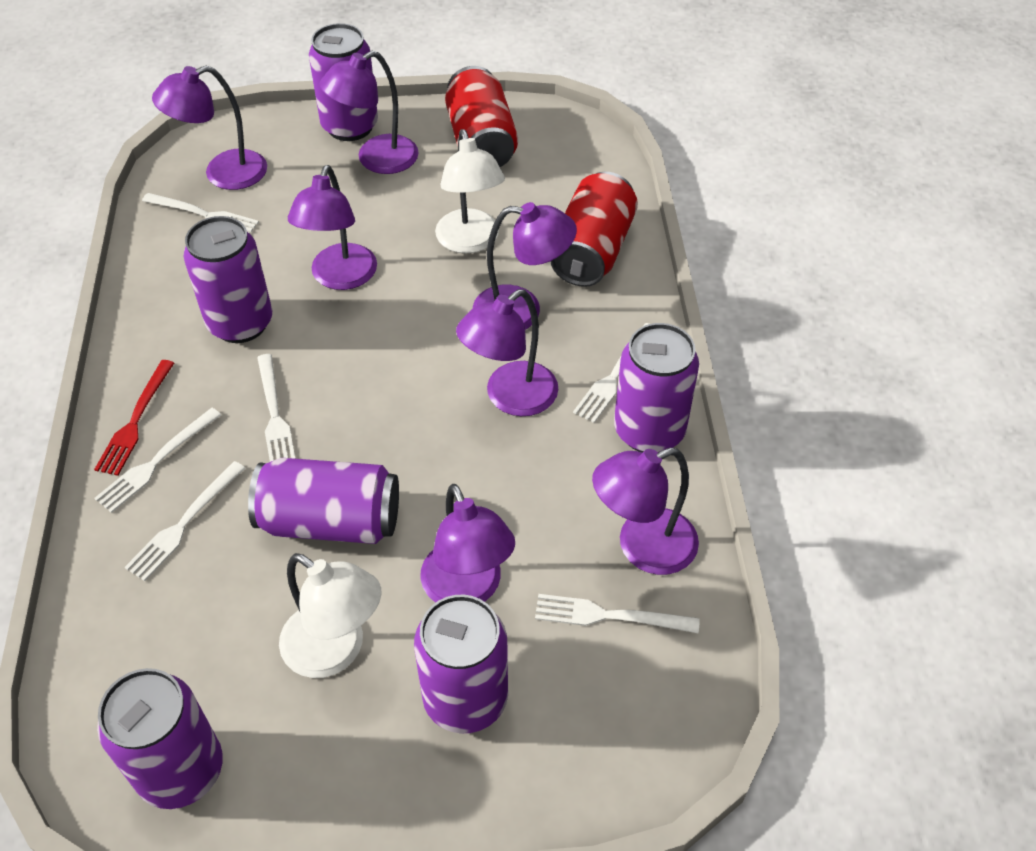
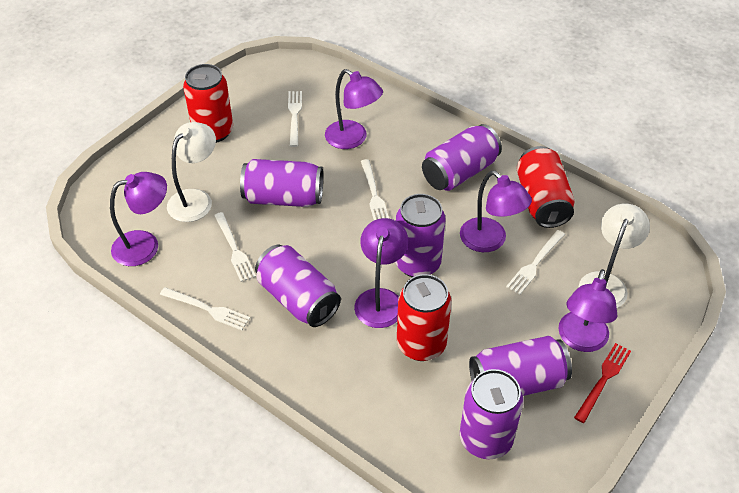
purple lamp: [152,66,267,190] [288,165,377,290] [319,51,419,174] [420,484,515,603] [456,289,558,416] [473,202,577,330] [592,448,699,575] = 7 -> [110,172,167,266] [325,69,383,149] [354,218,408,328] [460,171,532,252] [558,269,617,352] = 5
red can: [445,66,518,167] [550,172,638,287] = 2 -> [183,64,233,143] [397,274,452,361] [516,146,575,228] = 3
white fork: [94,408,221,513] [125,461,246,581] [142,193,259,234] [257,354,295,462] [535,594,700,633] [573,323,649,423] = 6 -> [160,287,250,330] [214,212,256,282] [288,91,302,147] [361,159,389,220] [506,230,565,295] = 5

